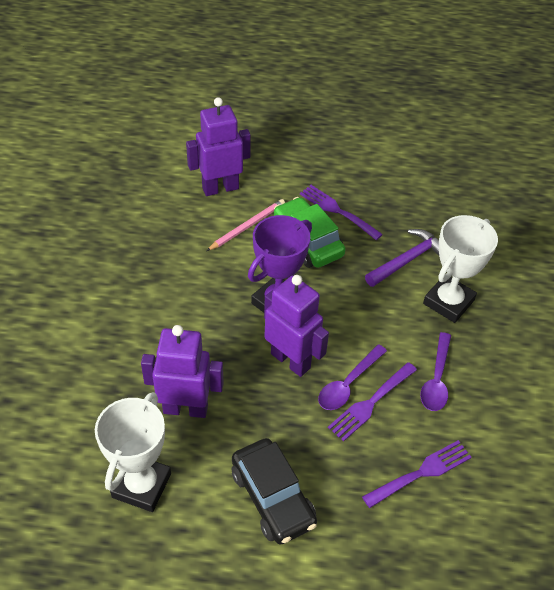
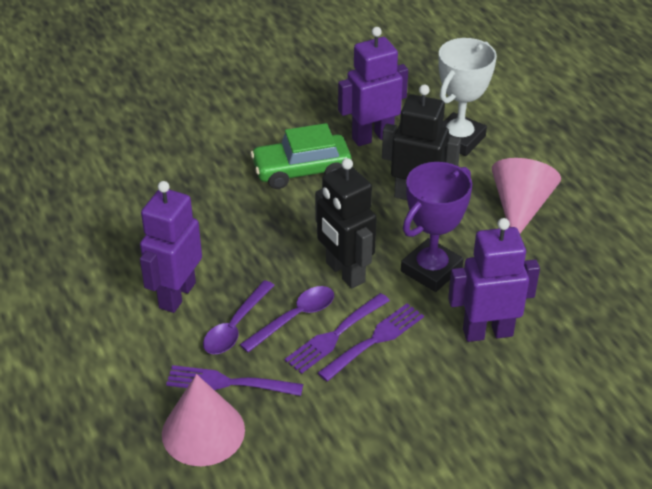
black car: [232,438,317,545] = 1 -> none = 0
black robot: none = 0 -> [315,158,377,289] [382,85,461,200] = 2
pink cone: none = 0 -> [162,374,245,466] [492,158,561,233] = 2
pink pencil: [207,199,285,251] = 1 -> none = 0
purple hammer: [365,229,439,287] = 1 -> none = 0
white trophy: [95,392,171,512] [423,215,498,323] = 2 -> [438,38,497,156] = 1

